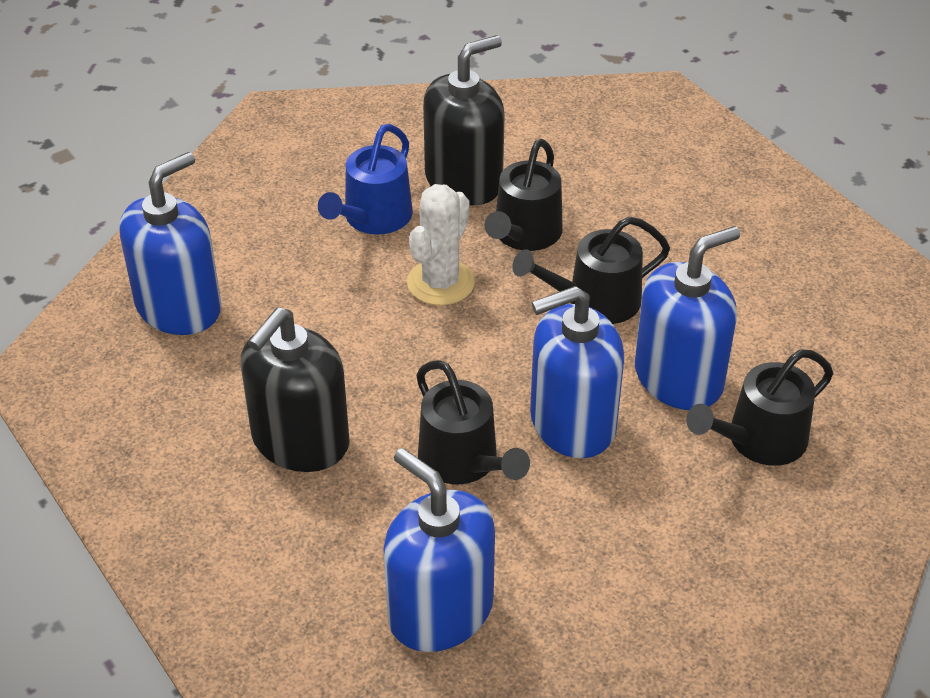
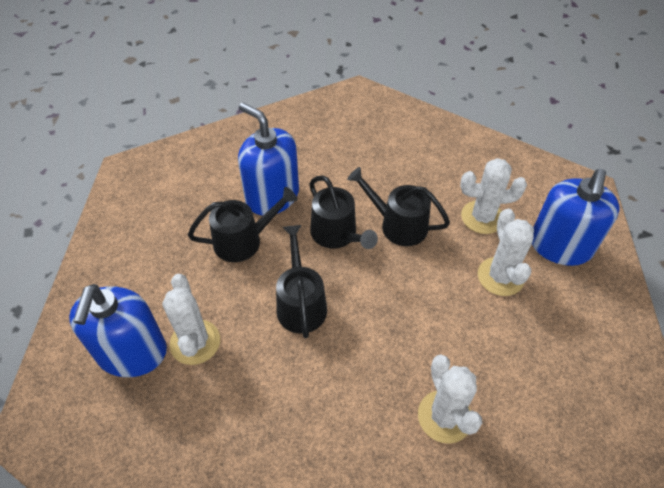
black soap dispenser: [241,307,350,472] [423,35,504,206] = 2 -> none = 0
blue soap dispenser: [119,152,221,335] [383,448,495,652] [530,286,624,458] [635,226,740,410] = 4 -> [69,284,167,377] [238,102,299,215] [532,169,620,266] = 3
blue watering can: [318,124,413,235] = 1 -> none = 0
white cactus: [407,184,475,306] = 1 -> [162,274,220,365] [418,355,482,444] [460,158,527,234] [478,209,534,296] = 4

